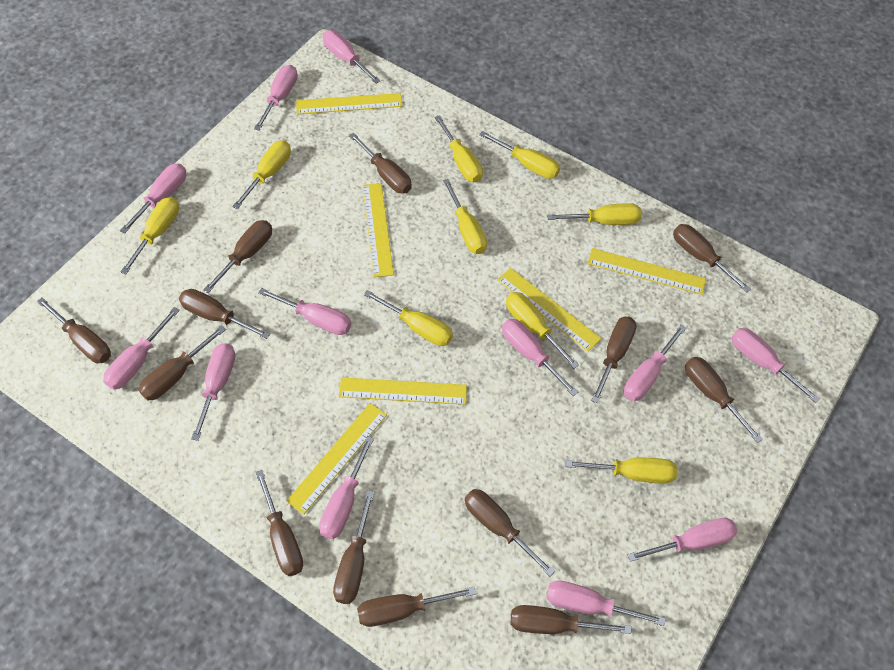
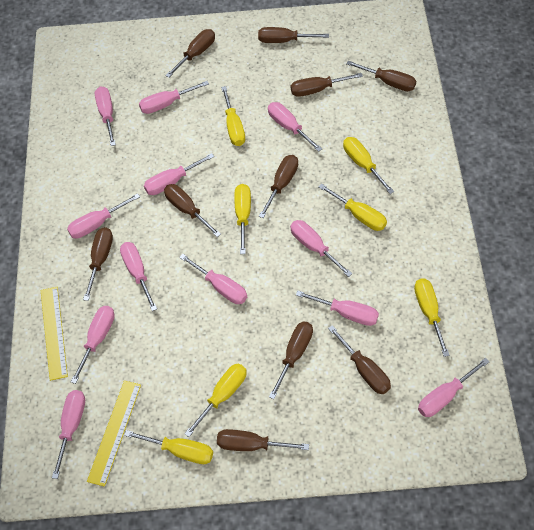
brown screwdriver: [37,297,111,363] [139,325,226,400] [179,289,270,339] [203,220,272,293] [255,470,303,576] [333,490,374,604] [349,133,412,193] [357,587,476,627] [465,489,555,576] [511,605,631,634] [591,316,637,404] [673,224,751,293] [685,357,763,443] = 13 -> [83,227,113,301] [164,184,221,237] [165,29,215,78] [217,429,309,451] [258,27,329,43] [259,155,298,218] [269,321,313,399] [291,73,363,97] [328,325,391,394] [346,61,416,91] = 10
yellow ruler: [286,403,387,514] [296,93,403,114] [339,377,467,405] [363,183,394,277] [497,268,602,352] [588,248,706,295] = 6 -> [41,287,68,381] [87,380,141,487] = 2
yellow screwdriver: [120,197,179,275] [232,141,291,209] [364,290,453,346] [434,115,483,182] [443,179,487,254] [479,131,560,179] [506,292,579,368] [547,203,642,225] [566,458,677,484] = 9 -> [124,430,213,464] [184,363,247,437] [221,86,245,146] [234,184,251,254] [319,183,387,231] [343,137,394,194] [414,278,450,357] = 7

